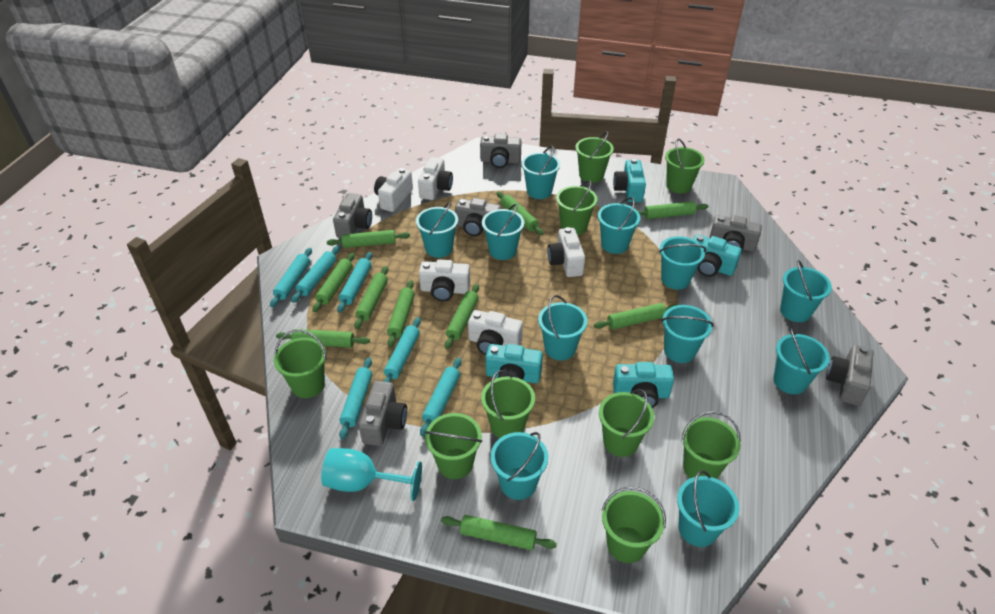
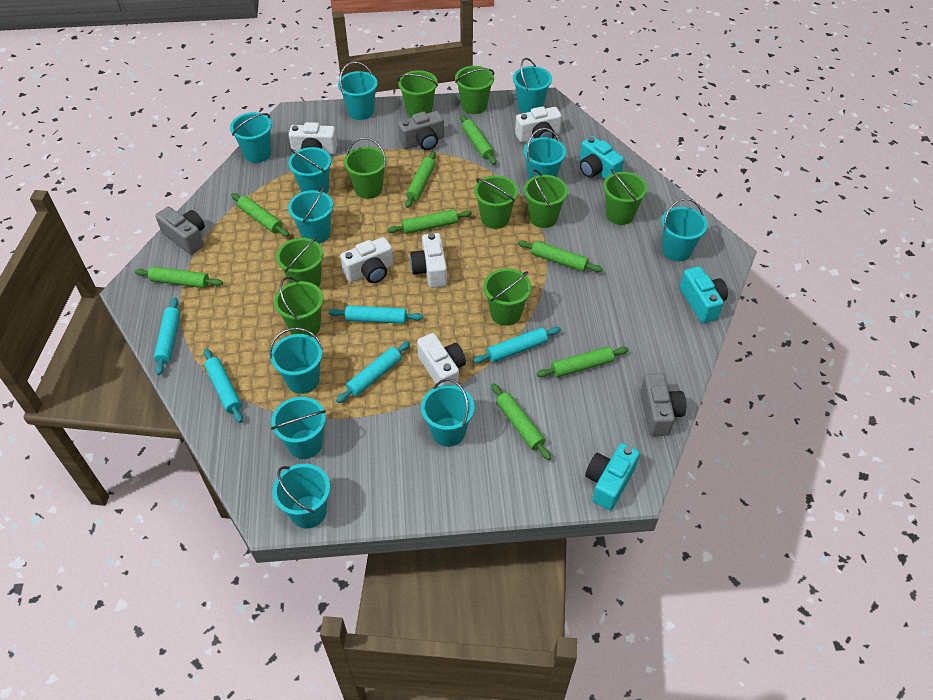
green rolling pin: [276,329,370,348] [312,253,355,312] [327,230,410,248] [354,266,388,329] [387,280,415,347] [441,515,557,550] [445,284,479,349] [497,192,543,235] [594,303,677,330] [638,201,708,219] = 10 -> [135,266,223,288] [231,193,289,237] [387,209,472,234] [405,152,436,208] [460,115,496,165] [491,383,551,460] [518,240,602,272] [536,346,628,378] = 8
grey camera: [333,193,372,238] [359,381,407,446] [455,198,502,236] [480,134,521,168] [709,215,762,252] [826,345,874,406] = 6 -> [155,207,205,255] [398,111,444,150] [640,373,686,436] = 3
turquoise camera: [486,344,543,383] [613,159,646,202] [613,362,674,408] [693,235,741,277] = 4 -> [580,136,624,179] [585,443,640,510] [680,266,728,323] = 3
turquoise goblet: [321,448,422,501] = 1 -> none = 0
turquoise rolling pin: [270,248,312,307] [291,246,340,303] [337,252,372,313] [339,357,372,440] [383,317,421,382] [420,358,461,436] = 6 -> [154,297,180,375] [204,349,243,423] [329,306,423,324] [336,341,410,403] [473,327,561,364] = 5

